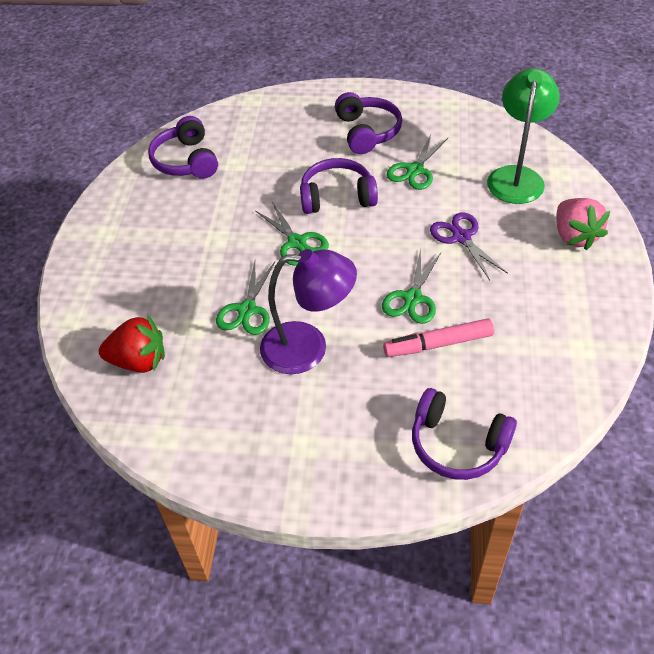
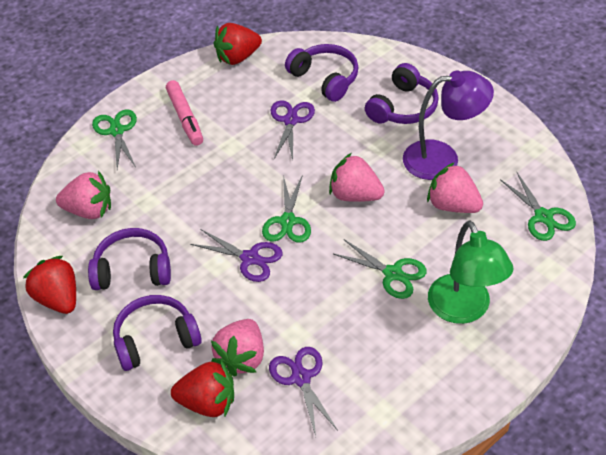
pink strawberry: [556,198,610,250] = 1 -> [56,171,111,219] [211,319,264,377] [329,153,384,202] [427,162,483,213] = 4
purple scissors: [430,212,508,280] = 1 -> [190,229,283,282] [269,347,338,436] [270,100,315,160] = 3
red strawberry: [99,315,165,373] = 1 -> [23,256,76,314] [171,360,234,417] [214,23,262,65] = 3

